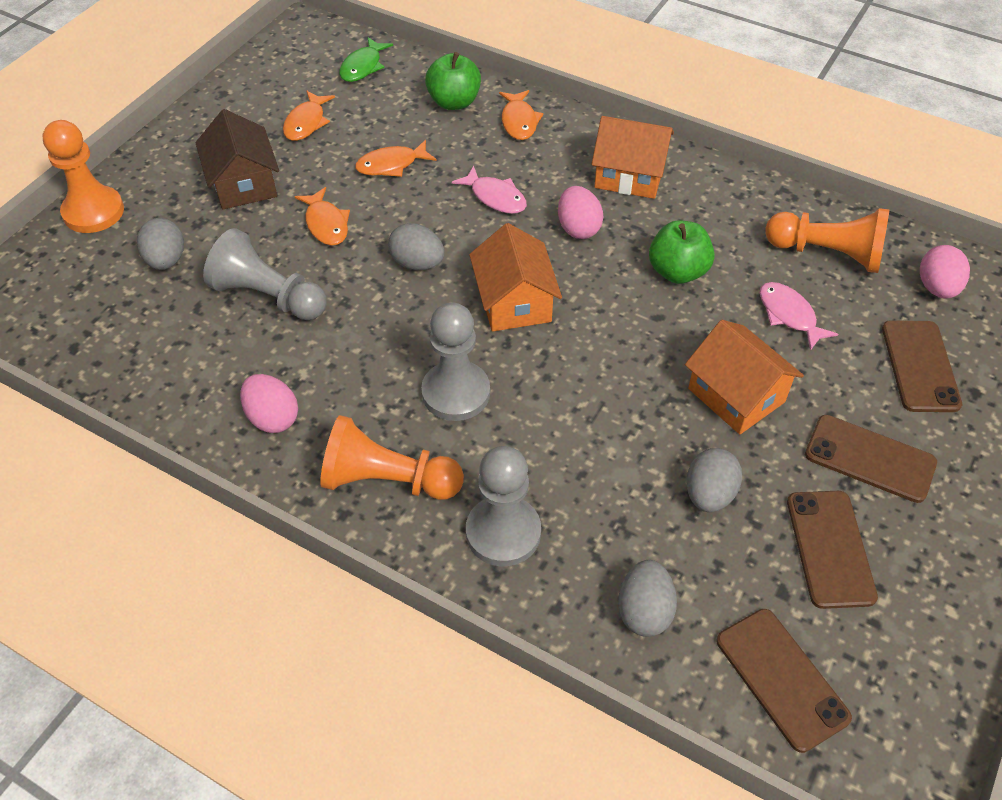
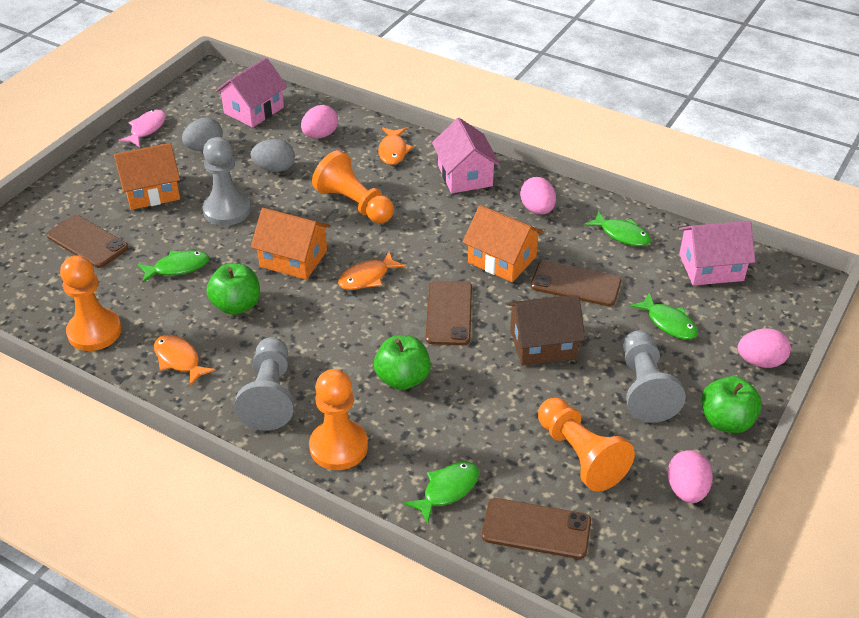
green apple: [425,52,481,110] [649,221,715,284] = 2 -> [207,264,260,315] [374,335,431,390] [701,376,762,433] = 3
green fish: [339,37,393,82] = 1 -> [138,250,209,283] [404,462,479,524] [584,211,651,246] [630,292,698,340] = 4
grey egg: [137,218,184,270] [388,223,444,270] [618,560,677,637] [686,448,742,512] = 4 -> [182,118,223,151] [250,139,295,172] = 2
orange fish: [283,91,335,141] [295,187,350,246] [355,140,437,177] [499,90,543,140] = 4 -> [154,335,216,386] [338,252,405,290] [378,128,413,165] = 3
orange pawn: [43,120,124,233] [320,415,464,500] [766,208,889,273] = 3 -> [60,255,122,351] [309,369,368,470] [312,150,394,223] [538,398,635,492] = 4
pink egg: [240,374,298,433] [558,186,603,239] [920,245,970,298] = 3 -> [301,105,338,138] [520,177,556,214] [667,450,713,503] [738,328,791,368] = 4
pink fish: [452,165,527,214] [760,282,839,351] = 2 -> [118,109,166,147] = 1
pink house: none = 0 -> [215,58,287,128] [432,118,500,193] [679,221,756,286] = 3

